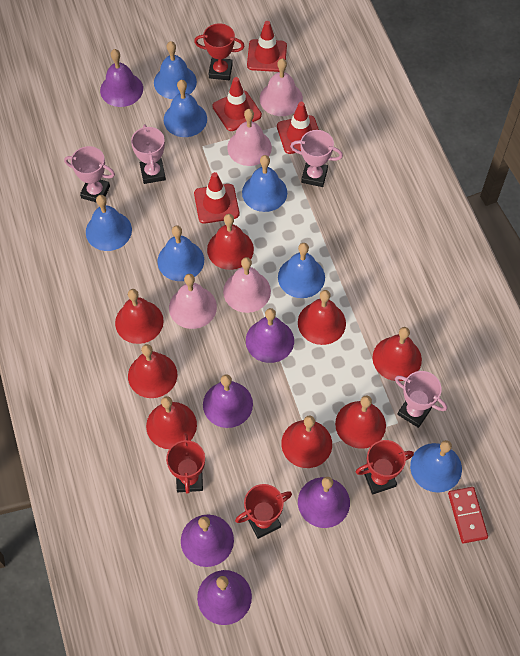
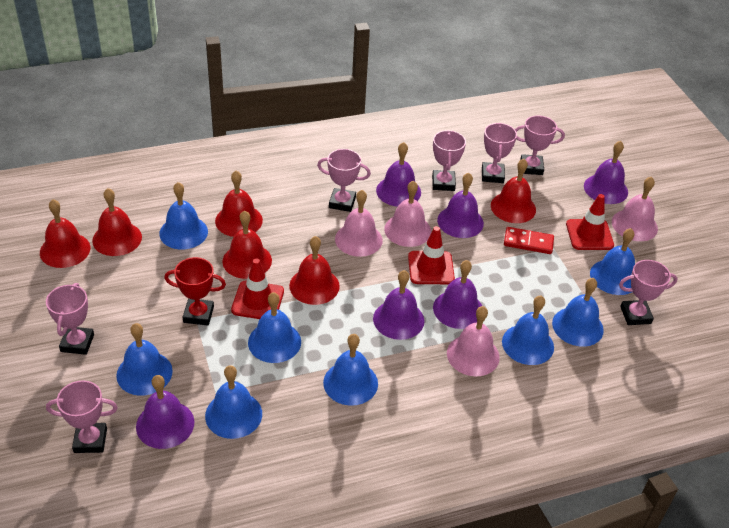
blue bell: [86,195,132,251] [154,41,197,99] [157,225,204,281] [164,80,207,137] [242,155,287,212] [278,243,325,298] [410,440,462,493] = 7 -> [116,323,173,396] [159,182,208,250] [205,365,262,439] [248,292,301,363] [323,334,378,406] [502,296,554,365] [552,278,604,347] [590,228,635,295] = 8
pink trophy: [64,146,115,203] [131,125,166,184] [290,130,343,187] [395,371,447,428] = 4 -> [46,283,94,355] [46,380,118,453] [317,149,371,212] [432,130,466,191] [482,123,517,183] [515,116,565,175] [619,260,678,325] = 7
red bell: [115,289,164,344] [128,344,177,398] [146,396,197,449] [207,214,254,270] [281,416,332,468] [298,290,346,345] [335,395,386,449] [372,327,422,381] = 8 -> [40,199,90,268] [92,188,142,256] [215,171,263,237] [222,211,272,279] [289,236,340,305] [491,159,536,223] = 6
red traffic cone: [194,172,239,224] [212,77,262,131] [247,21,287,72] [277,102,319,154] = 4 -> [231,259,284,319] [408,226,455,284] [566,194,614,250] = 3
red trophy: [166,433,205,494] [194,23,245,80] [235,484,292,539] [356,440,414,494] = 4 -> [164,257,226,325] = 1

